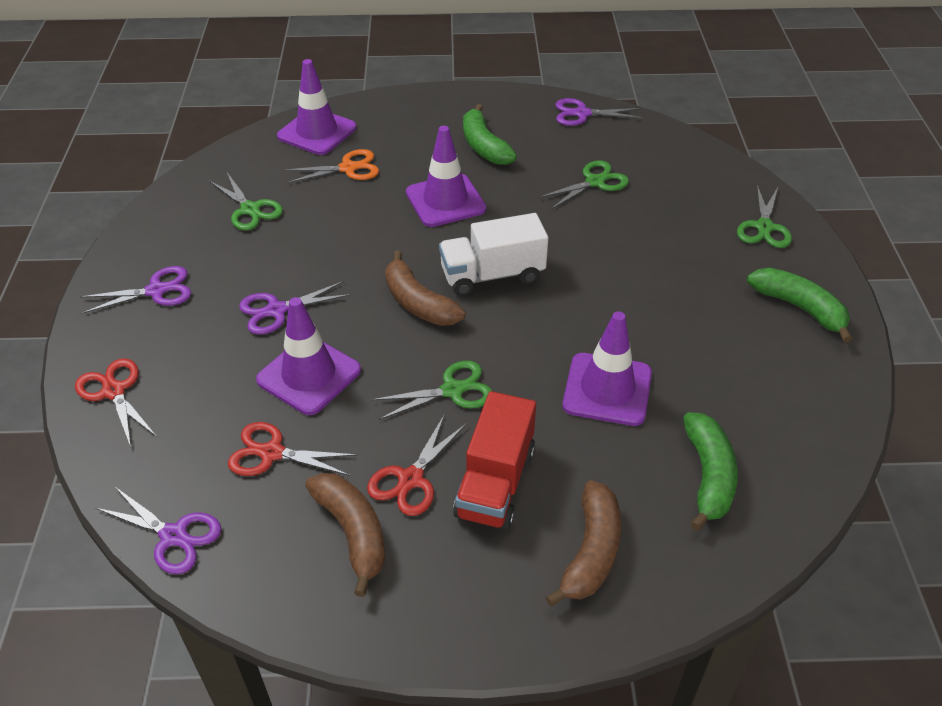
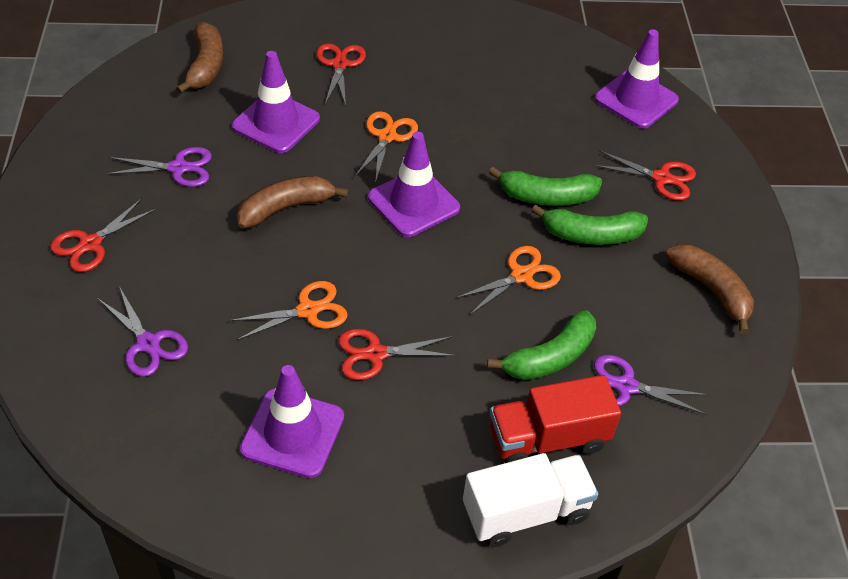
green scissors: [209,173,283,231] [371,361,492,420] [538,160,629,209] [737,185,792,248] = 4 -> none = 0
orange scissors: [283,149,379,183] = 1 -> [229,281,347,341] [355,111,418,184] [455,246,561,315] = 3
purple scissors: [80,266,191,314] [95,487,221,574] [239,281,351,335] [556,98,643,126] = 4 -> [97,286,188,377] [106,147,212,187] [594,355,709,415] = 3
red scissors: [75,358,157,447] [228,422,358,476] [367,415,467,516] = 3 -> [50,198,157,272] [316,43,366,106] [338,329,457,380] [593,150,696,201] = 4

